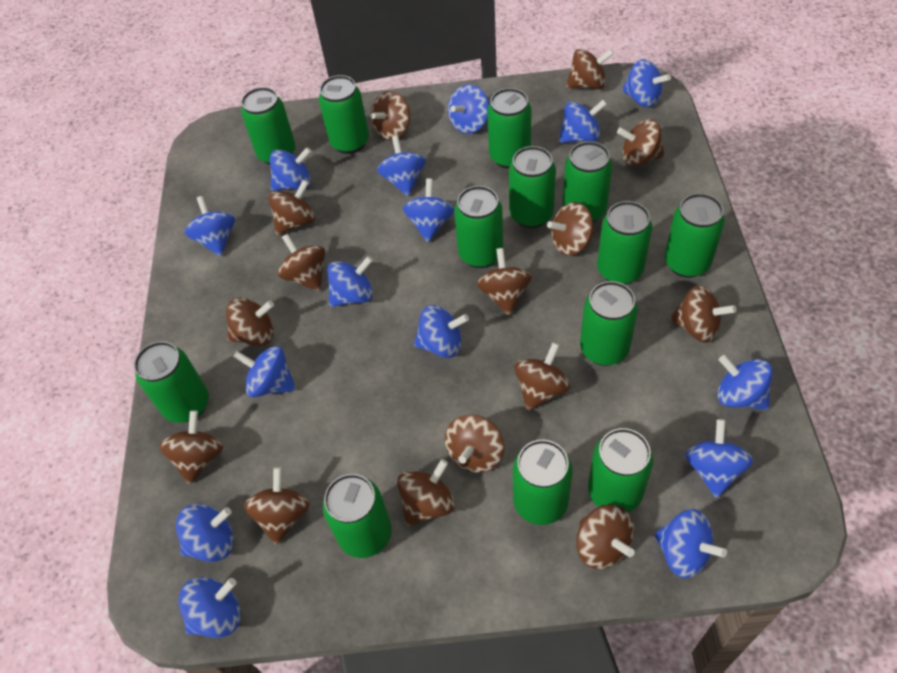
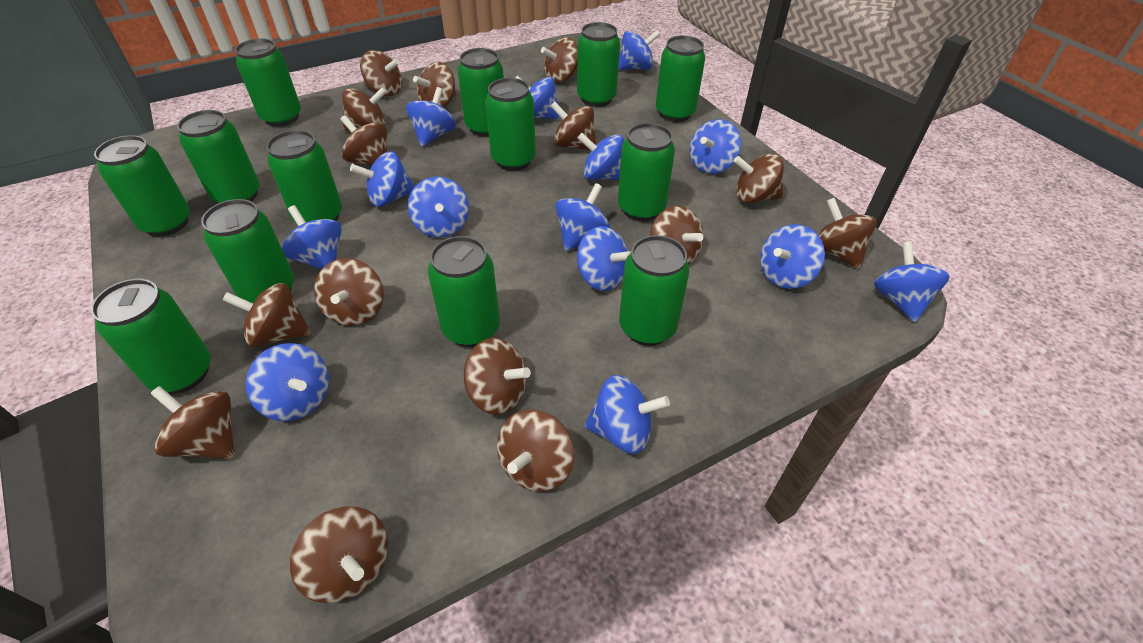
blue spinning top: [176,504,234,562] [178,577,241,638] [184,196,235,256] [233,346,296,397] [270,147,312,191] [327,256,373,307] [377,136,426,196] [403,178,454,242] [414,305,469,358] [448,84,489,134] [559,100,607,143] [622,59,671,108] [654,509,727,578] [685,419,753,498] [717,355,773,410] = 15 -> [246,343,329,421] [281,205,342,269] [350,151,415,207] [406,87,456,147] [408,177,469,238] [515,75,561,119] [555,183,610,251] [577,226,631,291] [578,133,624,180] [584,375,670,454] [618,30,660,70] [690,119,741,174] [760,224,825,289] [874,241,950,322] = 14

